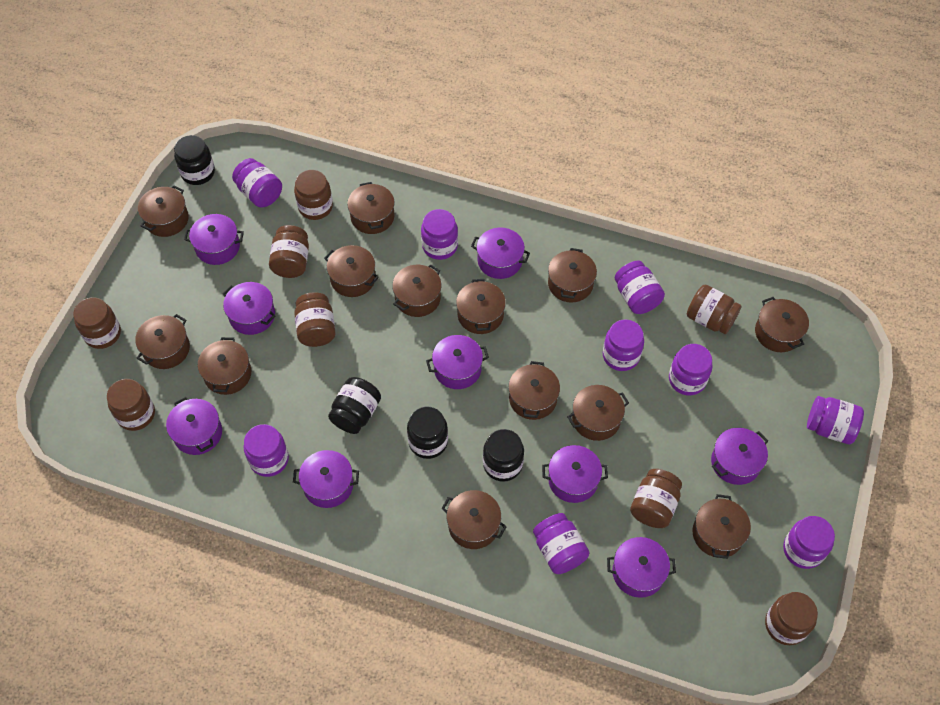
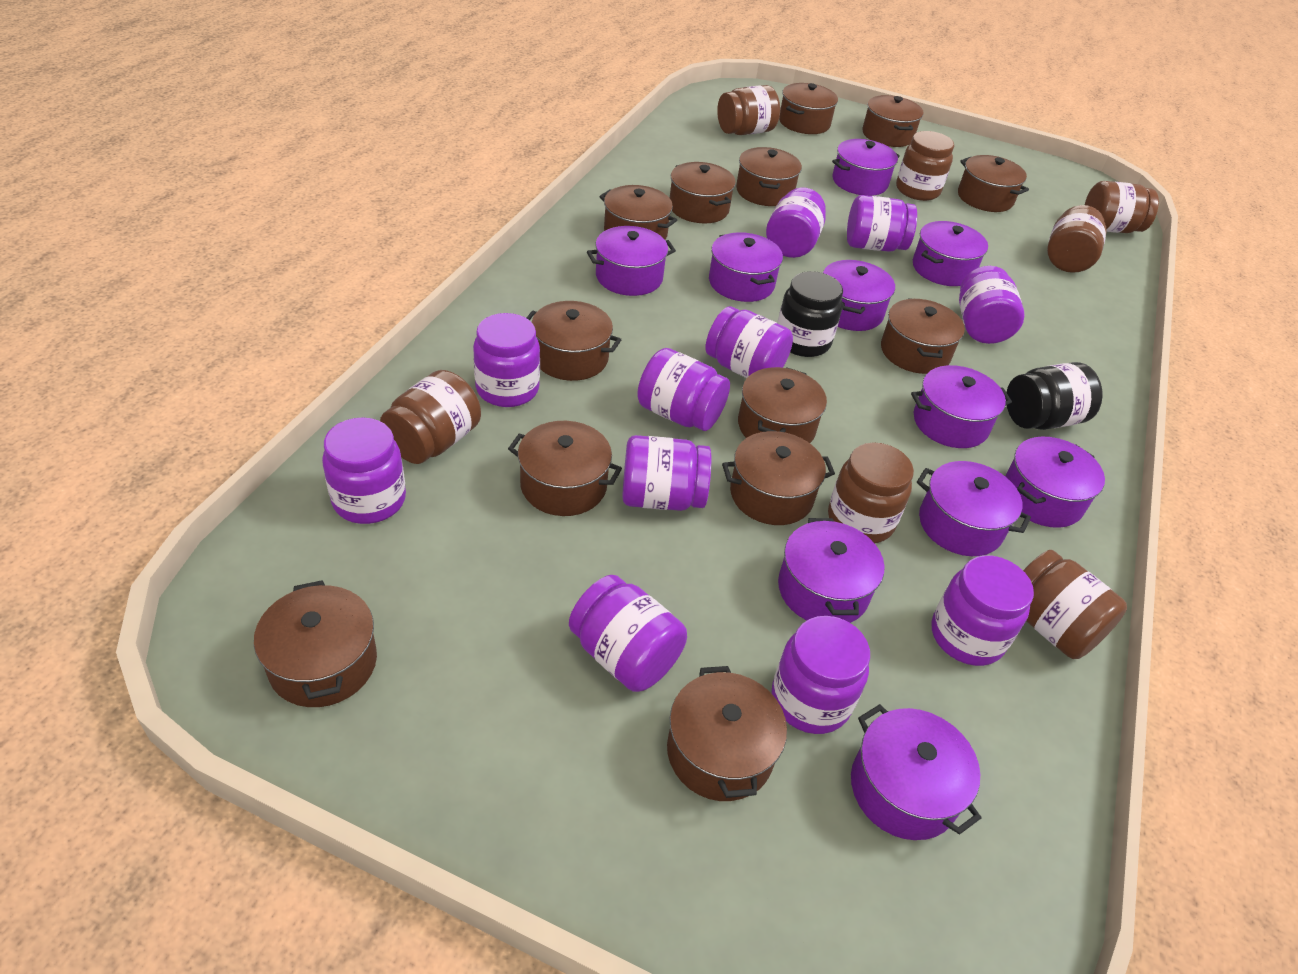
black jar: [174,135,215,185] [328,377,381,434] [407,407,448,459] [483,429,524,482] = 4 -> [777,271,843,357] [1006,362,1103,430] = 2
brown jar: [73,297,121,349] [107,379,155,431] [269,225,309,278] [294,170,333,220] [294,292,336,347] [630,469,682,528] [687,285,741,334] [765,592,818,645] = 8 -> [380,370,481,464] [717,85,780,135] [828,442,914,543] [896,131,954,201] [1023,550,1127,659] [1047,205,1106,273] [1085,181,1159,233] = 7
purple jar: [232,158,282,208] [244,424,289,477] [421,209,458,260] [533,513,590,574] [603,319,644,371] [615,261,665,314] [669,344,713,395] [783,516,835,569] [807,396,864,444] = 9 -> [322,417,406,524] [473,313,540,407] [569,575,687,692] [622,435,711,511] [637,348,730,431] [706,306,793,378] [766,188,826,258] [772,616,870,734] [847,195,917,252] [931,555,1034,666] [959,266,1025,344] = 11
purple pot: [166,397,222,455] [184,214,244,265] [223,282,276,335] [293,450,359,508] [426,335,489,389] [471,228,530,279] [542,445,608,503] [607,537,676,598] [711,428,768,485] = 9 -> [587,226,676,296] [709,232,783,302] [778,518,884,623] [823,260,895,331] [832,139,900,196] [851,704,981,840] [911,365,1012,448] [913,221,988,286] [917,461,1031,556] [1005,436,1105,528] = 10

